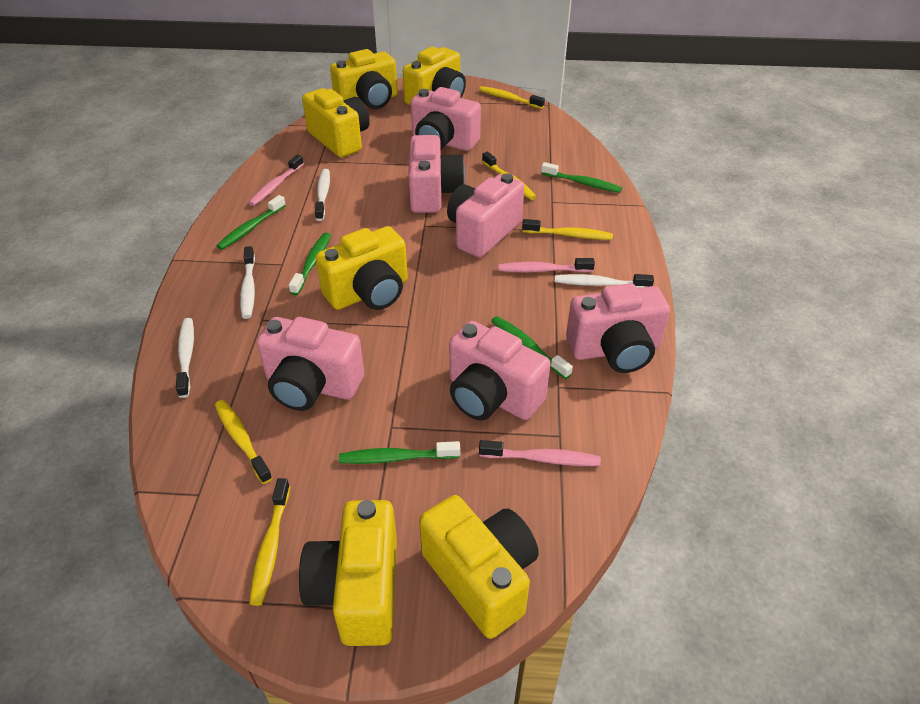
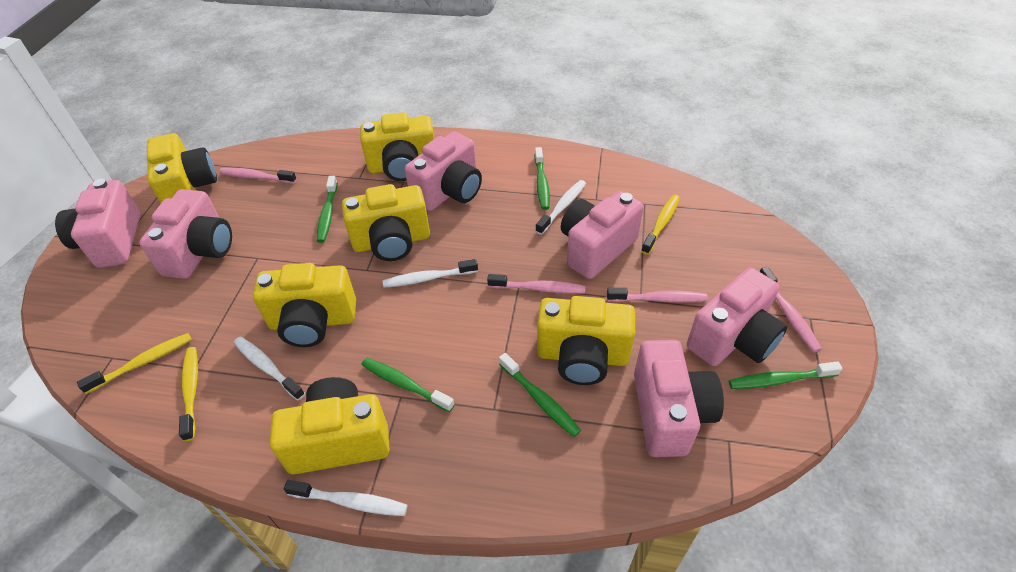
pink toothbrush: [248,154,304,206] [479,440,601,466] [498,258,595,272] = 3 -> [219,168,297,184] [487,274,585,294] [607,288,708,303] [760,267,822,352] = 4
yellow toothbrush: [215,400,272,484] [249,478,290,606] [479,86,545,109] [482,152,537,200] [522,219,613,240] = 5 -> [77,333,192,394] [179,347,198,441] [641,195,680,255] = 3

